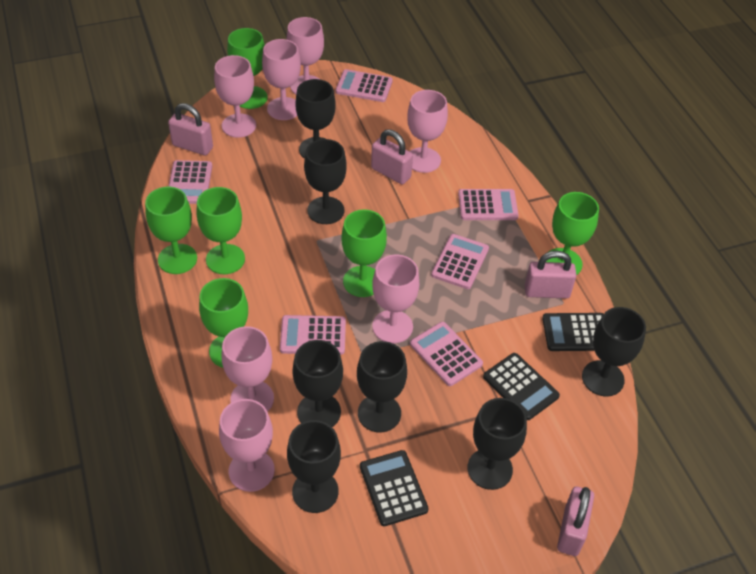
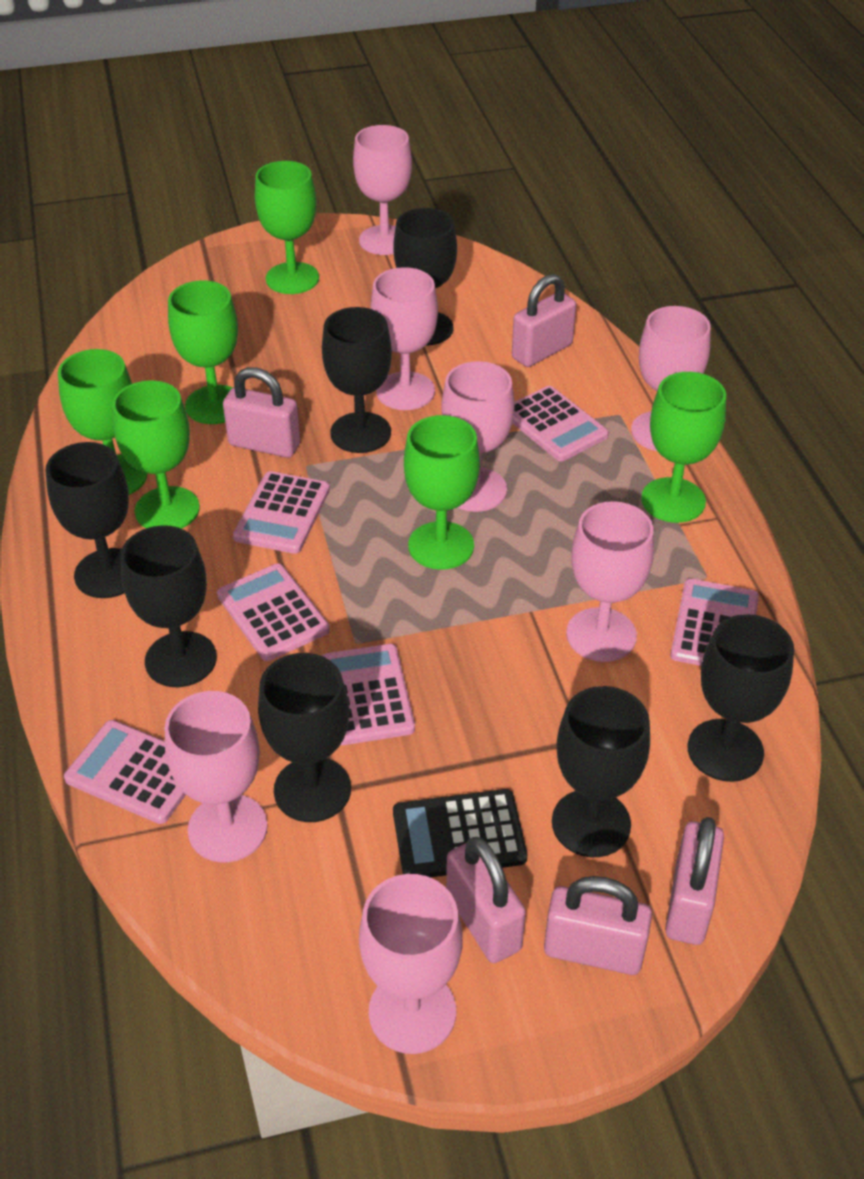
black calculator: [360,450,429,526] [483,353,560,420] [542,313,603,351] = 3 -> [393,789,527,877] = 1
pink padlock: [168,103,213,156] [371,129,413,184] [525,251,576,299] [557,487,594,556] = 4 -> [223,367,300,458] [446,837,526,963] [512,274,576,367] [544,876,652,975] [665,817,724,945] = 5

